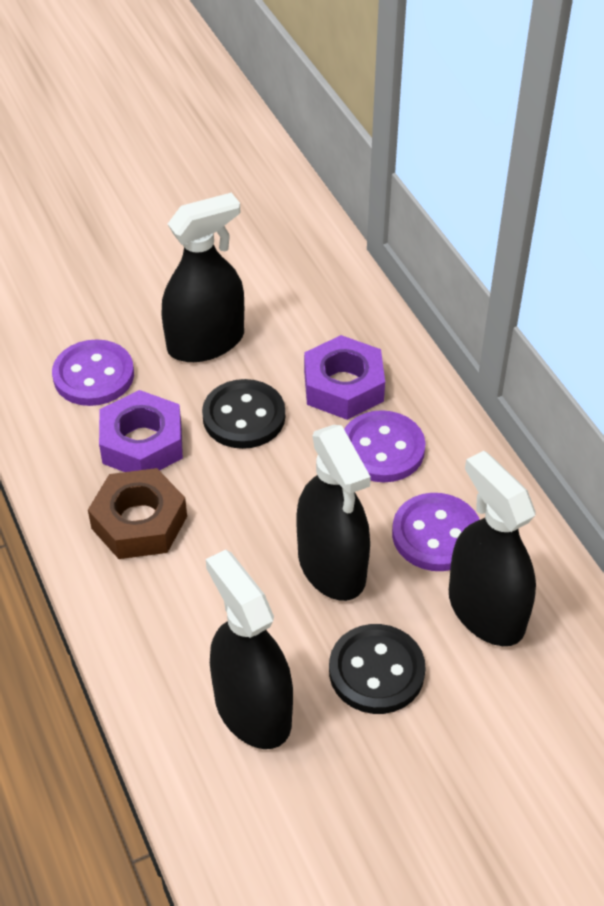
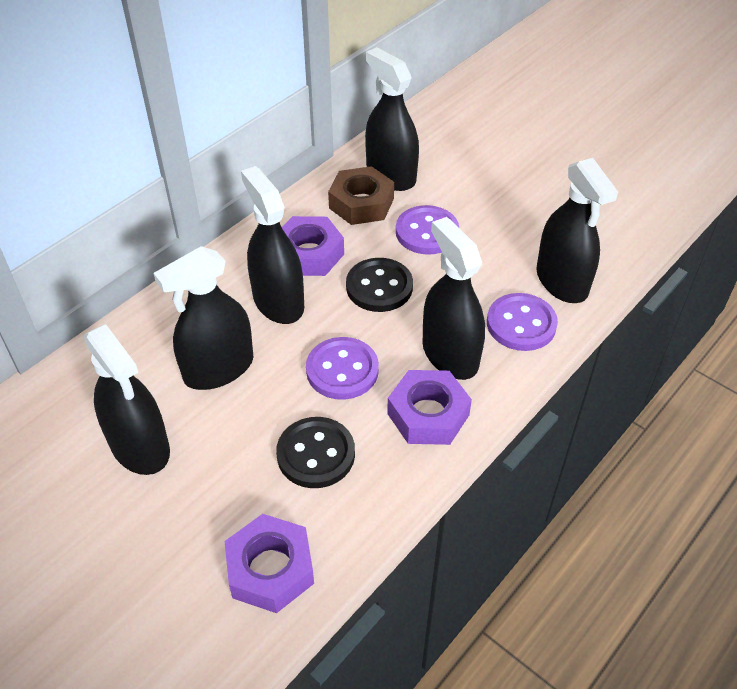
black spray bottle: [161,193,244,362] [206,549,293,749] [296,425,371,601] [449,451,536,646] = 4 -> [84,324,170,475] [154,246,253,390] [241,166,304,324] [365,47,419,191] [422,217,485,380] [537,158,618,303] = 6
purple nut: [99,390,183,472] [304,335,385,420] = 2 -> [225,514,314,613] [282,216,344,276] [387,370,472,445] = 3

